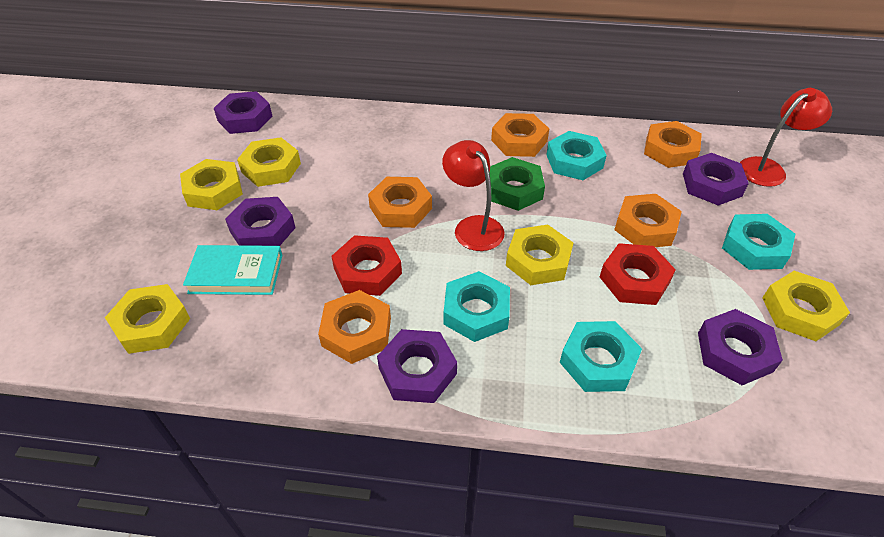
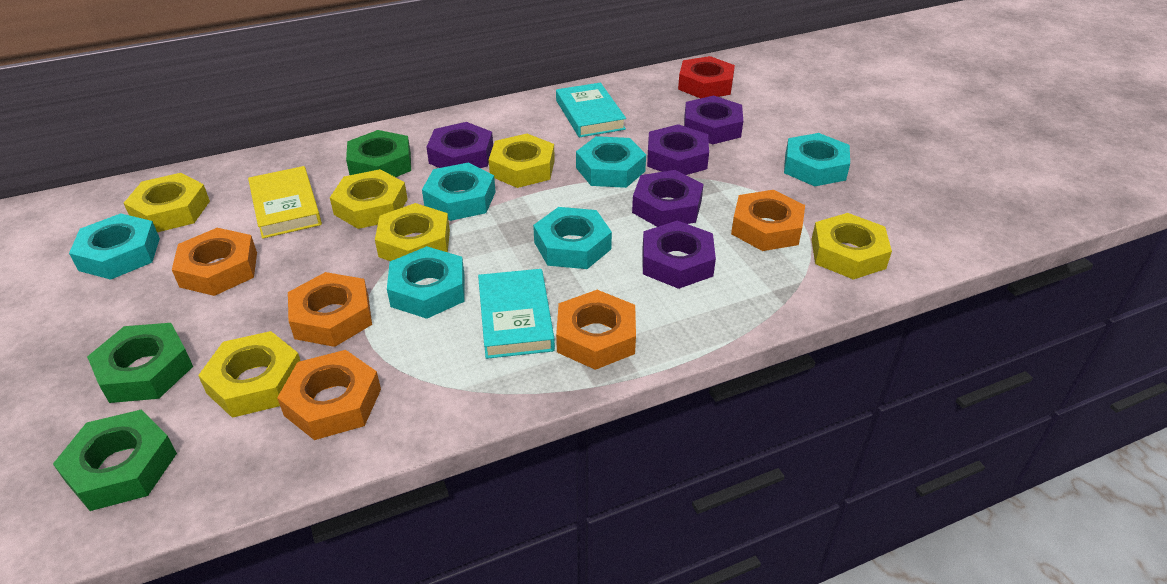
green nut: [489,157,545,211] = 1 -> [53,409,177,511] [87,323,193,403] [346,130,411,177] = 3
red lamp: [442,140,504,251] [740,88,832,187] = 2 -> none = 0
red nut: [331,235,402,296] [600,243,676,305] = 2 -> [678,56,735,98] = 1
turquoise book: [183,245,283,295] = 1 -> [478,269,555,359] [556,83,626,138] = 2
turquoise nut: [444,271,510,342] [546,131,607,180] [560,321,642,392] [722,214,795,270] = 4 -> [69,213,160,280] [387,246,465,319] [422,162,496,221] [533,207,612,269] [576,136,646,188] [784,133,850,186] = 6
yellow book: none = 0 -> [248,166,322,239] = 1
yellow nut: [105,284,190,354] [180,159,243,210] [237,137,301,187] [506,225,573,285] [763,271,850,341] = 5 -> [124,173,210,232] [198,331,300,418] [330,169,407,229] [375,203,450,261] [489,134,555,188] [811,213,892,280] = 6

